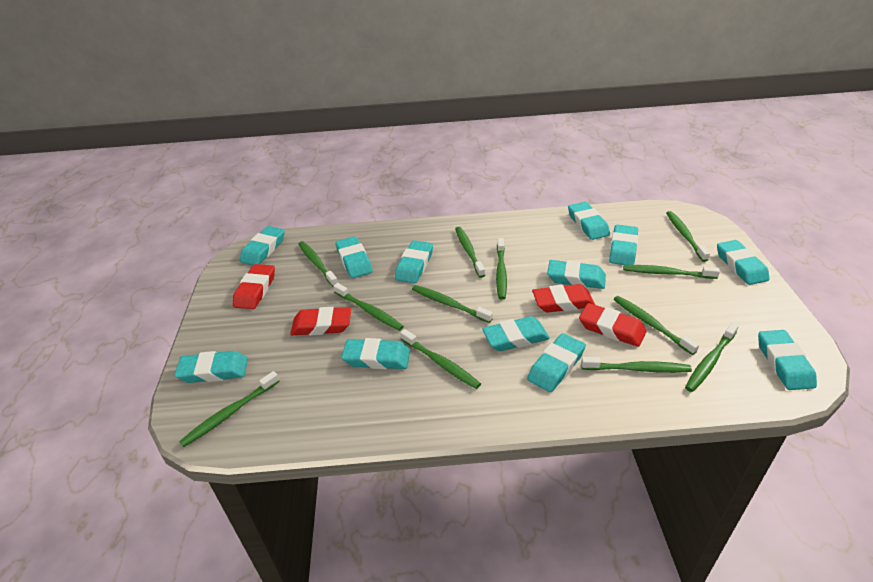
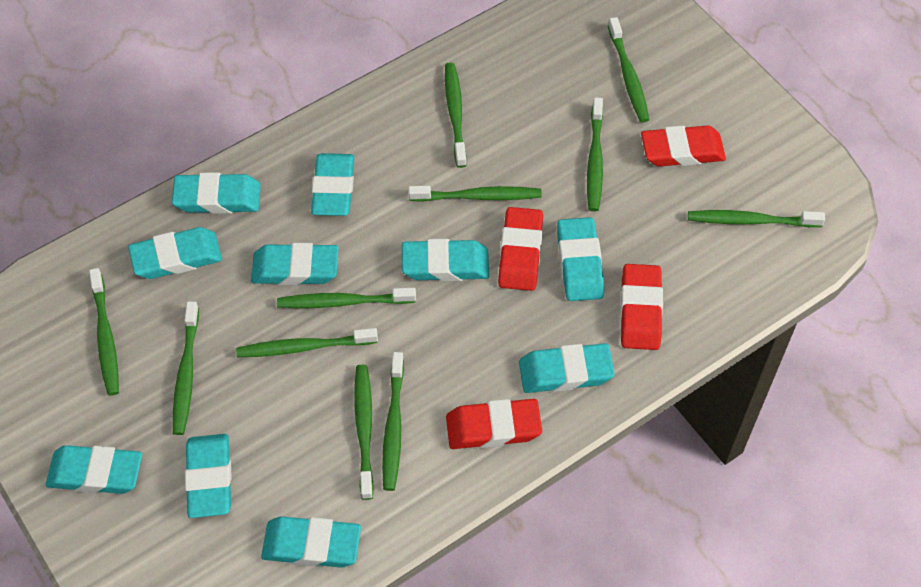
green toothbrush: [179,371,279,447] [298,241,338,286] [333,283,404,331] [400,329,481,389] [412,285,493,323] [455,227,485,278] [496,238,507,300] [581,357,692,373] [613,296,699,355] [623,265,720,279] [666,211,710,262] [685,322,739,392] = 12 -> [89,268,119,396] [173,301,199,435] [236,328,378,357] [277,288,416,308] [354,365,374,500] [382,352,404,491] [408,186,542,202] [445,63,467,168] [587,97,603,211] [608,17,649,123] [688,210,825,227] = 11
turquoise eraser: [174,351,248,383] [240,226,285,265] [336,236,373,278] [341,338,410,369] [395,240,433,284] [482,316,550,351] [527,333,586,392] [547,260,606,289] [568,202,610,240] [609,224,638,265] [717,240,770,285] [758,330,817,390] = 12 -> [46,445,142,494] [128,227,222,279] [172,172,260,214] [185,434,232,518] [251,243,338,285] [261,516,361,568] [311,153,354,216] [402,239,489,281] [519,343,615,393] [557,217,604,301] = 10

